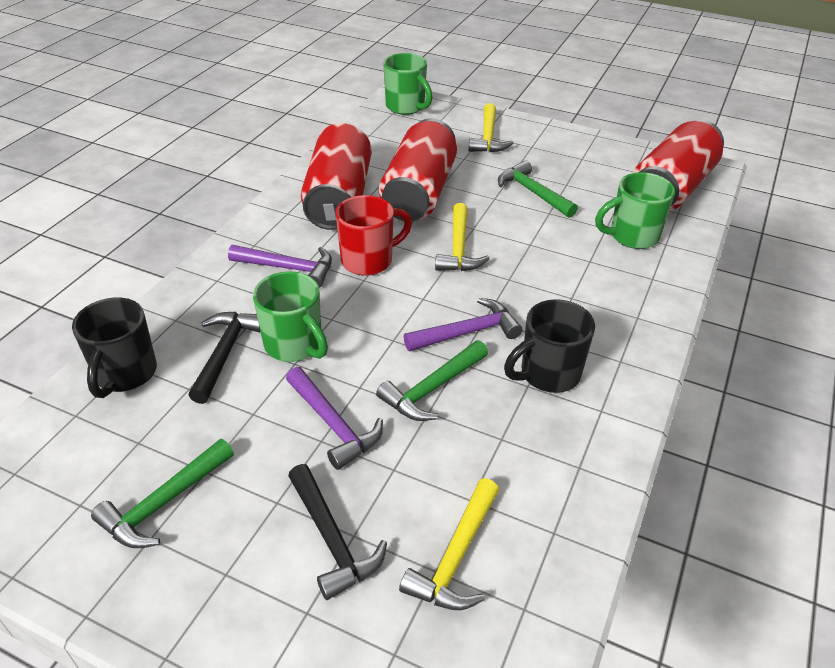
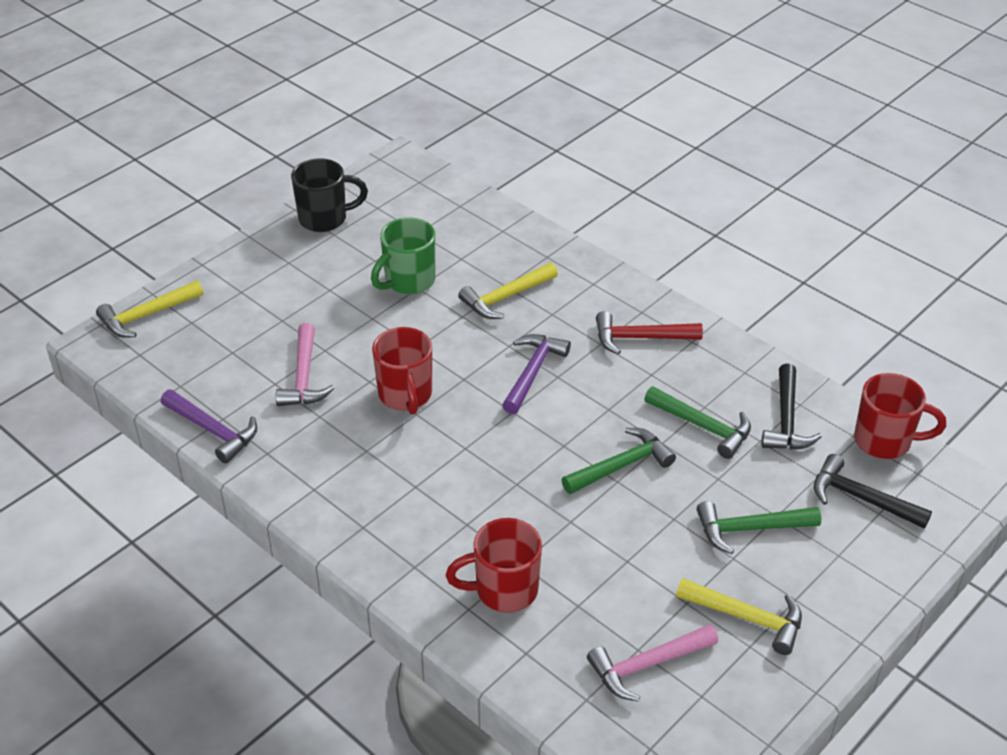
black mug: [72,297,157,398] [504,299,595,393] = 2 -> [291,158,368,232] = 1
green mug: [253,271,328,362] [383,53,433,115] [595,172,675,249] = 3 -> [371,217,435,295] = 1
pink hammer: none = 0 -> [276,323,334,406] [587,624,718,701] = 2
purple hammer: [228,245,332,288] [286,367,383,470] [404,298,522,351] = 3 -> [161,389,257,464] [502,334,571,414] = 2
red can: [301,123,372,230] [379,118,457,221] [633,120,724,211] = 3 -> none = 0
red hammer: none = 0 -> [596,311,703,355] = 1
red mug: [336,195,412,276] = 1 -> [372,327,432,415] [446,518,542,613] [854,373,946,459] = 3

